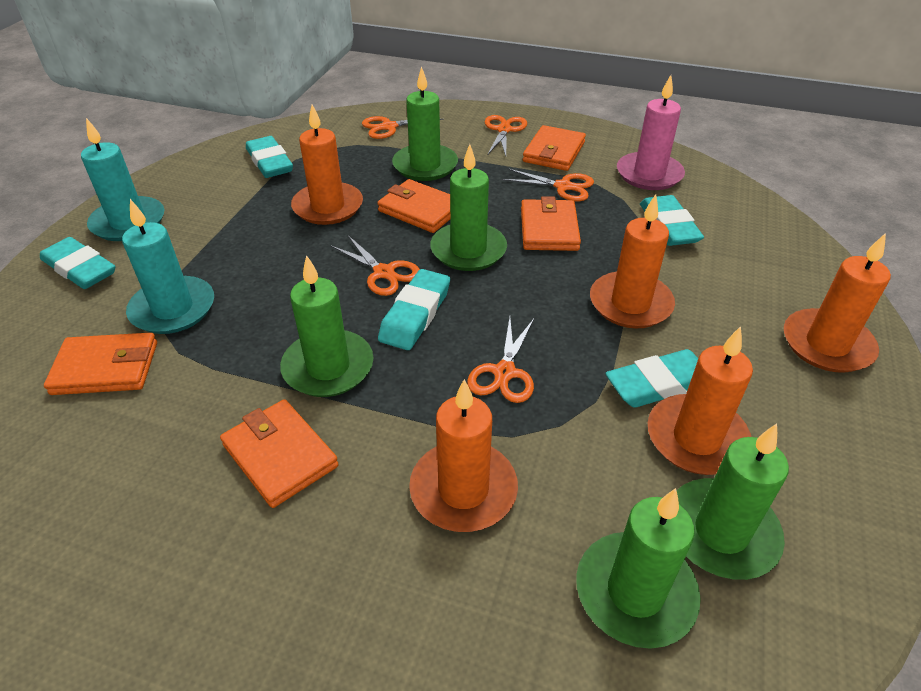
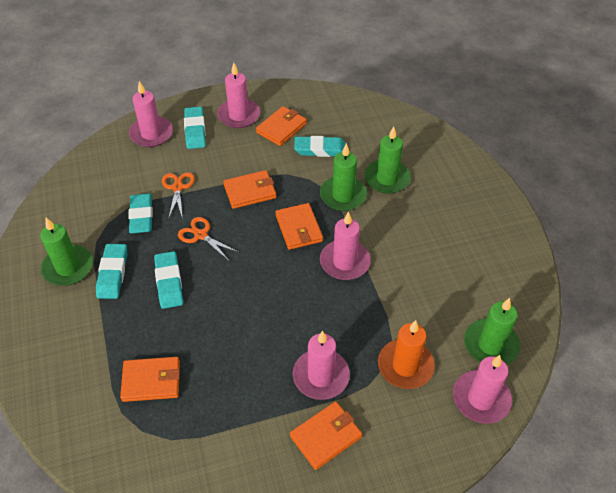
green candle: [280,255,374,397] [392,66,458,181] [430,144,507,271] [576,488,701,649] [676,423,789,580] = 5 -> [40,218,93,286] [320,143,367,211] [364,126,411,194] [464,298,520,365] = 4
orange candle: [291,105,363,225] [409,379,518,532] [590,194,675,329] [648,326,753,475] [784,233,891,373] = 5 -> [378,320,435,389] = 1
orange scissors: [331,236,420,296] [362,116,444,139] [467,317,534,403] [485,115,527,156] [502,168,594,201] = 5 -> [162,172,195,219] [178,217,238,261] = 2
pink candle: [617,75,685,190] = 1 -> [129,81,173,147] [217,63,260,128] [293,331,350,400] [320,212,371,280] [453,355,512,424] = 5
turquoise candle: [81,118,164,241] [122,199,214,334] = 2 -> none = 0

